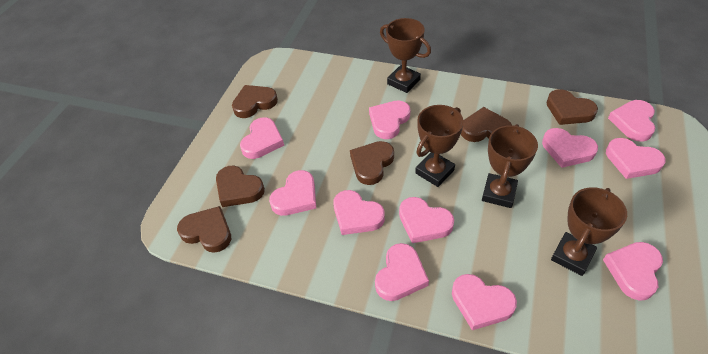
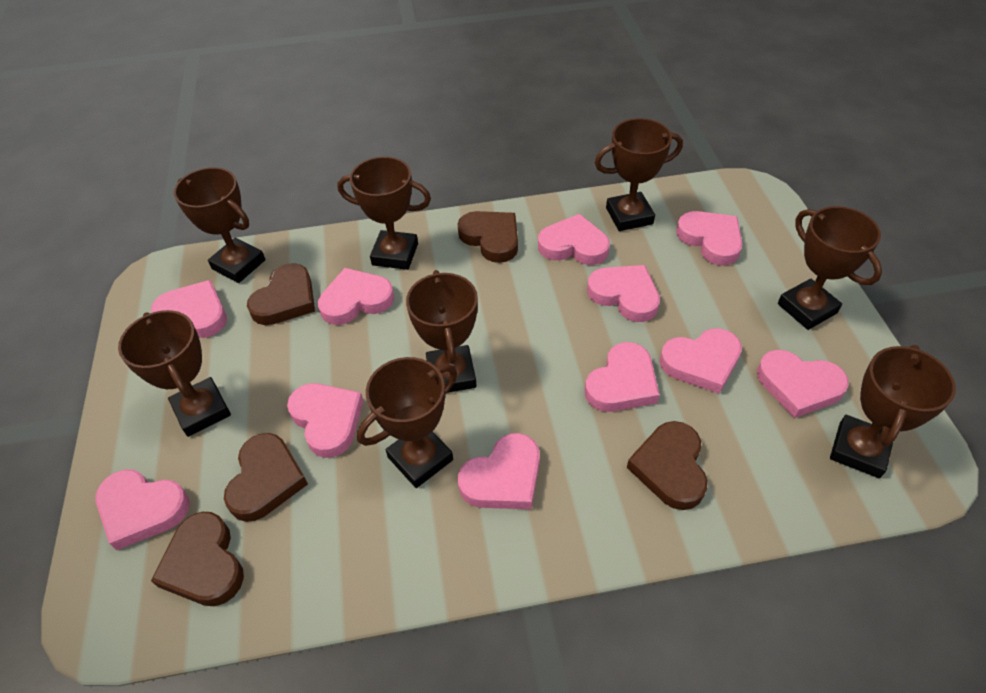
brown heart: [177,206,231,253] [216,165,265,207] [232,85,278,118] [350,141,394,185] [461,107,512,142] [546,89,598,125] = 6 -> [151,512,244,606] [224,433,308,522] [247,263,315,325] [458,211,518,263] [627,421,708,510] = 5
brown trophy: [380,18,431,93] [415,105,464,187] [482,124,538,208] [551,187,627,276] = 4 -> [118,310,231,437] [174,167,265,283] [337,156,431,270] [357,357,457,488] [406,270,478,393] [595,118,683,231] [778,206,882,330] [830,345,956,478] = 8

